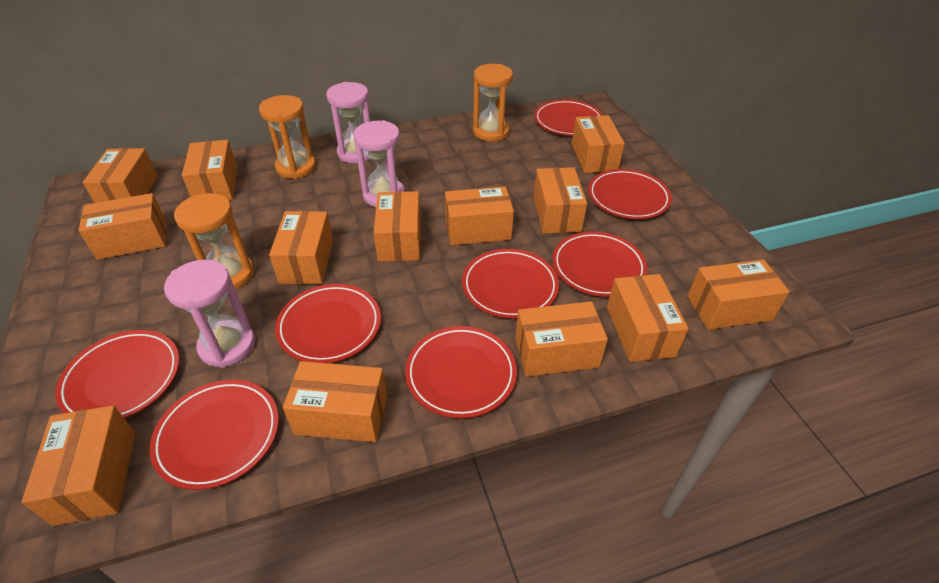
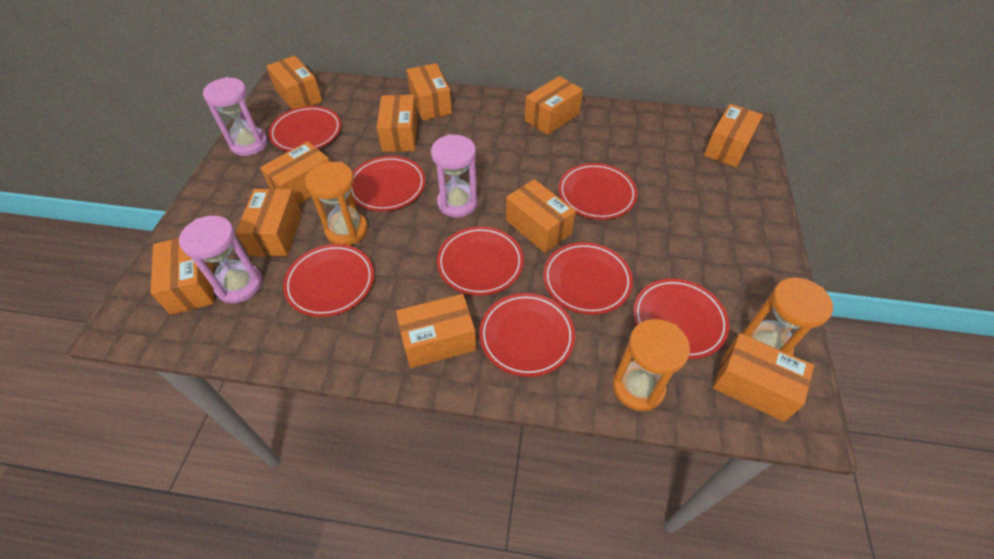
orange box: [21,405,136,526] [78,193,167,260] [83,148,158,203] [182,140,238,200] [269,211,333,284] [283,361,387,442] [373,191,421,262] [445,186,514,245] [515,301,608,377] [534,167,587,234] [572,115,625,173] [607,274,689,362] [687,259,790,330] = 13 -> [150,238,214,315] [236,189,302,257] [260,141,330,205] [266,56,322,109] [377,95,418,152] [396,294,476,368] [407,63,452,121] [506,179,576,253] [525,76,583,135] [704,104,763,167] [713,333,814,422] = 11

